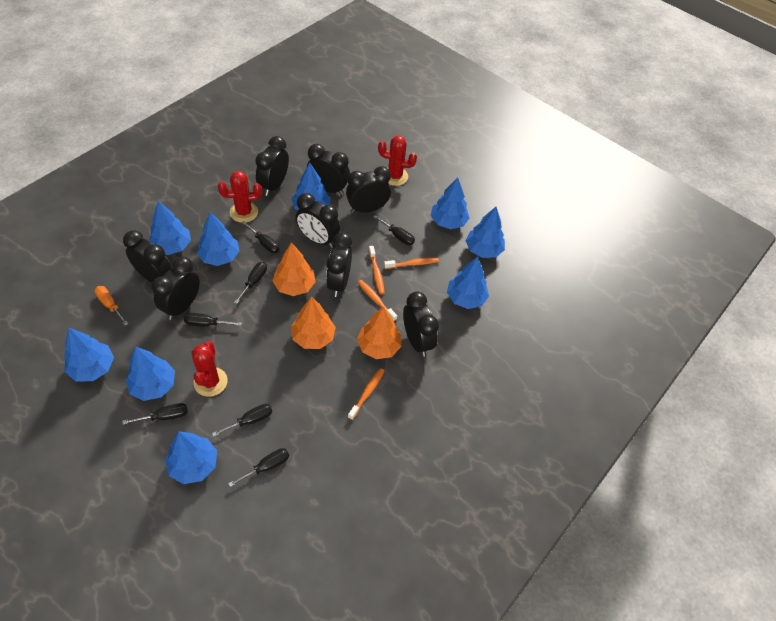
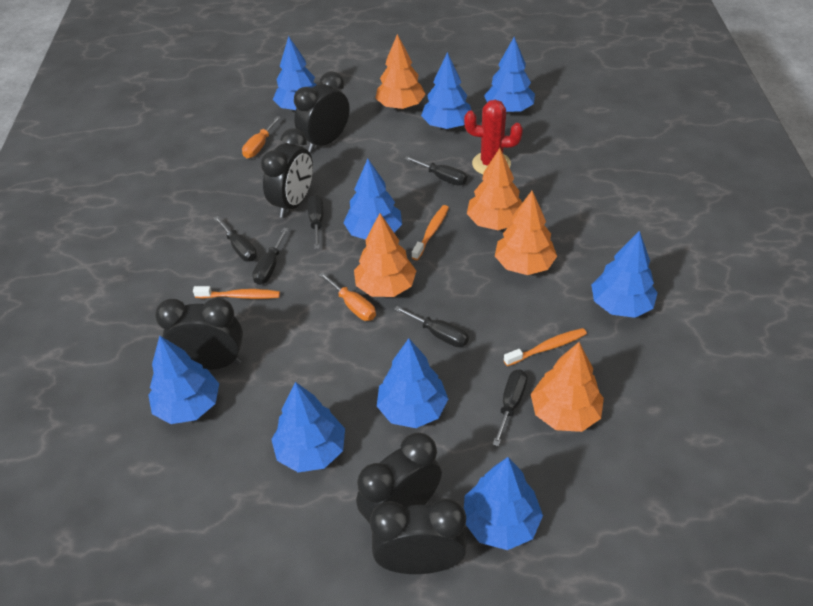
black clock: [123,230,172,283] [152,257,200,320] [255,136,289,196] [295,193,340,248] [307,144,350,195] [326,232,352,297] [346,166,391,213] [403,291,439,357] = 8 -> [155,298,243,370] [261,128,313,218] [294,71,350,152] [356,432,442,523] [370,498,467,574] = 5
black screwdriver: [122,403,188,424] [184,313,242,327] [212,404,272,437] [228,448,289,487] [234,262,267,304] [242,221,280,253] [373,215,415,245] = 7 -> [214,216,257,261] [252,228,288,285] [308,195,323,249] [394,306,469,347] [404,156,467,186] [493,369,527,446] = 6
orange screwdriver: [94,286,128,326] = 1 -> [242,116,281,158] [319,272,376,321] = 2
orange toothbrush: [348,368,384,420] [358,280,397,322] [369,246,385,294] [384,258,439,269] = 4 -> [193,286,280,299] [412,205,449,260] [504,328,587,366] = 3
orange tree: [273,242,316,296] [291,296,336,349] [357,307,401,359] = 3 -> [354,213,416,297] [375,34,426,110] [467,148,522,230] [495,191,557,275] [531,342,604,432] = 5
red cactus: [191,341,228,397] [218,171,262,223] [378,136,417,186] = 3 -> [464,100,523,174] = 1

